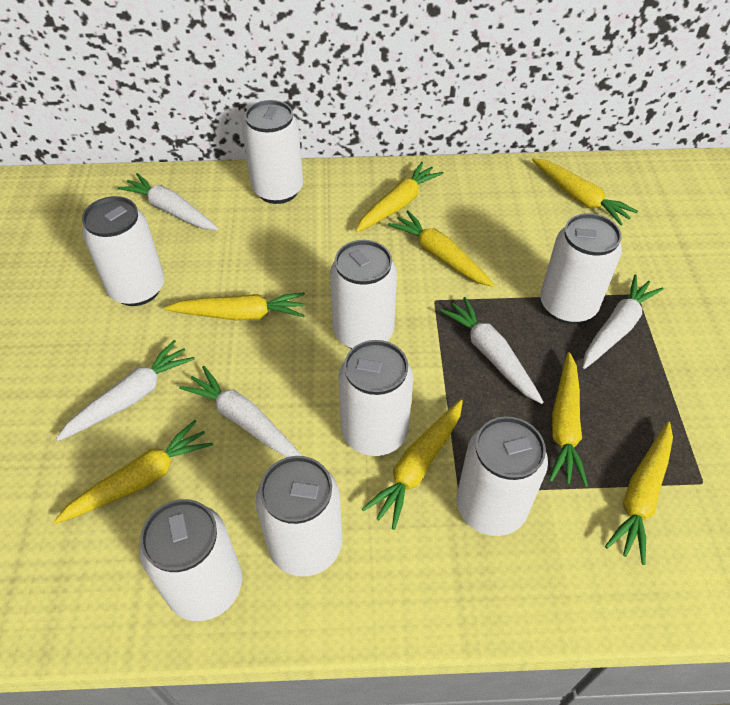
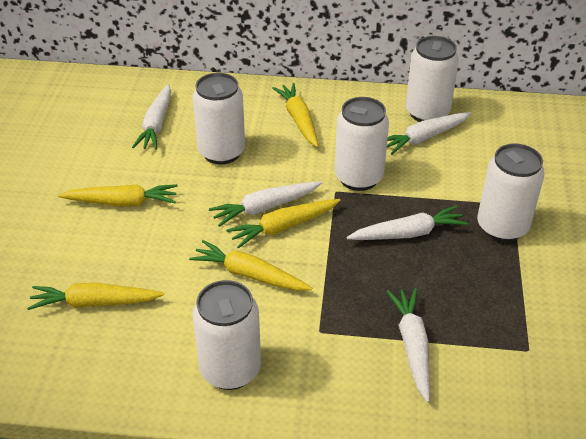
white can: [82,196,164,306] [139,499,242,621] [242,100,303,204] [256,456,342,577] [330,240,397,349] [338,340,413,456] [456,416,548,536] [540,213,622,324] = 8 -> [192,280,261,390] [193,73,245,164] [335,97,389,191] [406,36,459,122] [477,143,545,242] = 5
yellow carrot: [54,420,213,524] [165,292,305,321] [356,162,443,232] [362,399,463,530] [388,210,494,287] [532,158,638,226] [549,352,588,487] [605,422,673,565] = 8 -> [27,283,164,310] [58,184,178,206] [189,240,312,291] [226,199,341,248] [272,83,318,147] = 5

